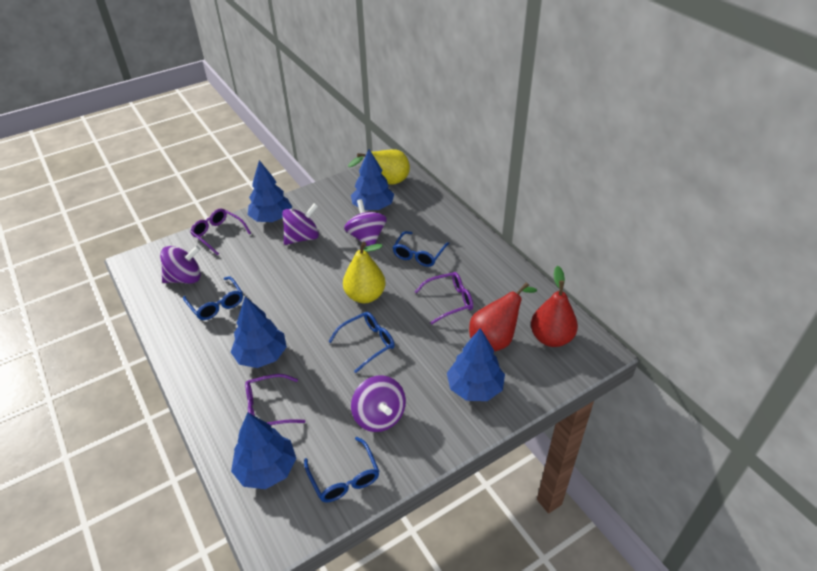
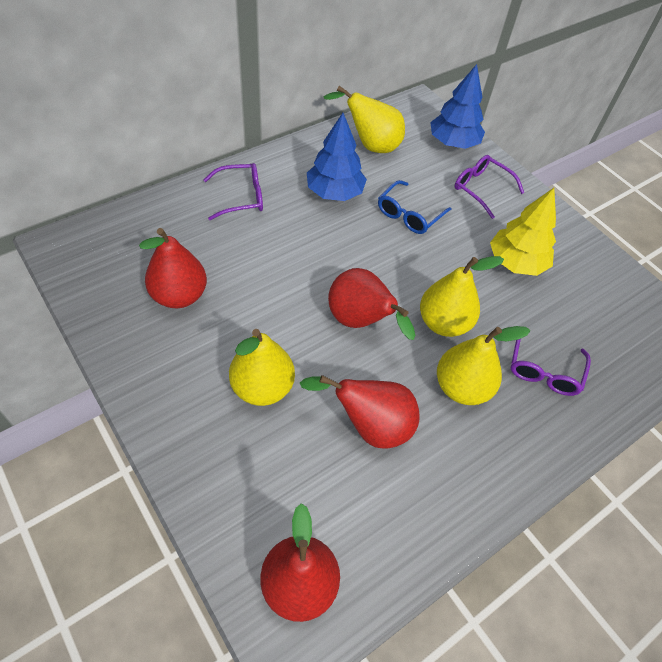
blue glasses: [183,276,243,320] [304,437,379,502] [328,312,395,373] [392,231,450,267] = 4 -> [378,180,451,234] = 1
blue tree: [231,296,287,368] [231,413,296,489] [248,160,292,222] [351,149,394,210] [447,328,505,401] = 5 -> [307,113,367,201] [430,64,485,149] = 2
purple spinning top: [160,245,201,284] [282,203,319,245] [344,199,387,246] [351,375,406,432] = 4 -> none = 0
red pear: [469,282,537,351] [531,266,578,347] = 2 -> [139,228,207,308] [261,503,340,622] [300,375,419,449] [328,268,415,340] = 4
yellow pear: [343,242,386,303] [348,149,410,185] = 2 -> [229,329,295,406] [324,86,405,153] [420,256,504,337] [437,326,530,405] = 4
yellow tree: none = 0 -> [490,188,556,276] = 1

